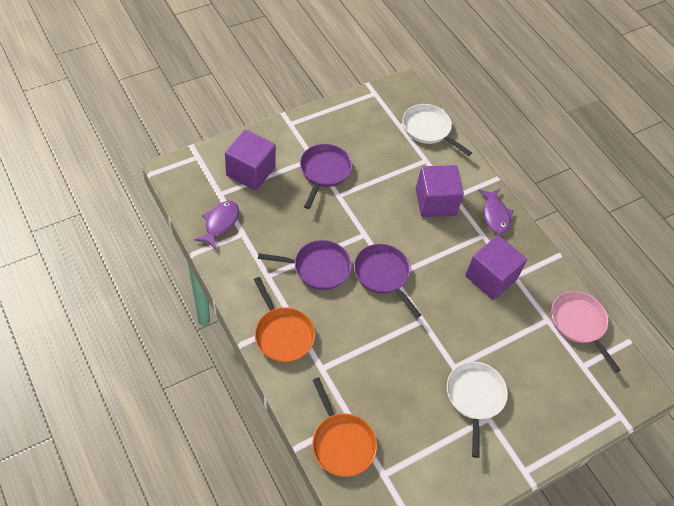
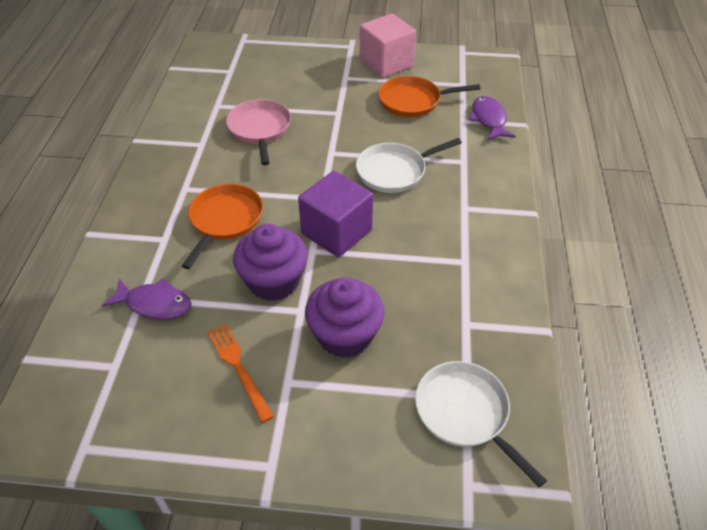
orange fork: none = 0 -> [207,323,274,423] = 1
pink cube: none = 0 -> [360,13,416,78] = 1
purple cube: [225,130,276,190] [416,165,464,217] [465,235,527,300] = 3 -> [298,170,373,258] = 1
purple cupcake: none = 0 -> [233,224,308,301] [305,278,385,358] = 2
purple pan: [258,240,352,290] [300,144,352,209] [354,244,421,318] = 3 -> none = 0

